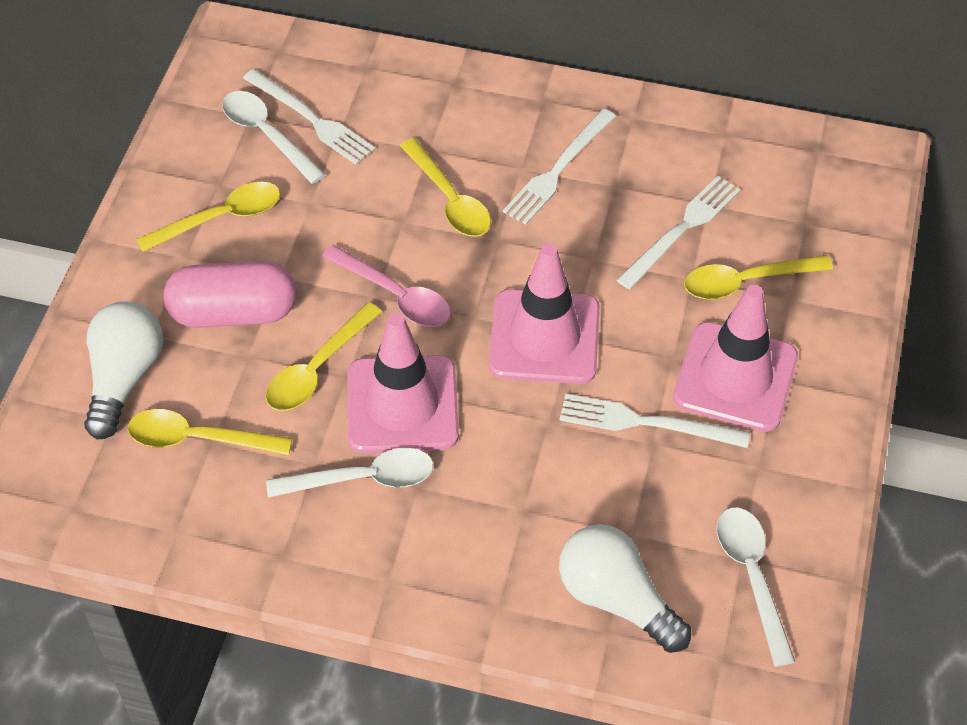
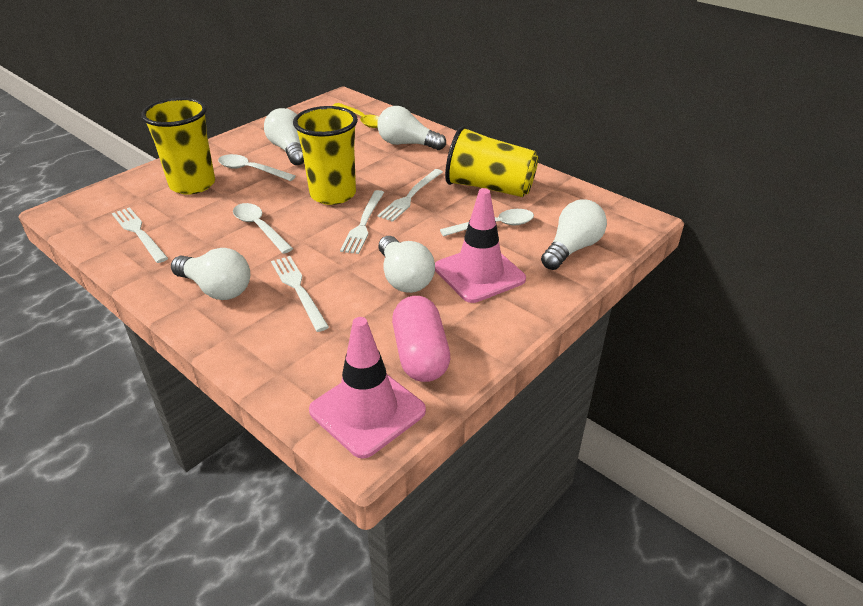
pink spoon: [322,245,451,327] = 1 -> none = 0
pink traffic cone: [347,313,459,453] [489,243,600,384] [673,285,798,432] = 3 -> [309,317,426,459] [435,188,526,303] = 2
white light bulb: [84,301,163,439] [559,524,691,653] = 2 -> [171,248,250,300] [264,108,304,165] [377,106,446,150] [378,236,435,293] [541,199,607,270] = 5
yellow cup: none = 0 -> [141,97,215,195] [293,106,358,205] [445,126,538,197] = 3
yellow spoon: [128,409,292,455] [136,182,280,252] [266,302,382,411] [400,138,491,237] [684,255,833,299] = 5 -> [333,103,379,128] = 1

